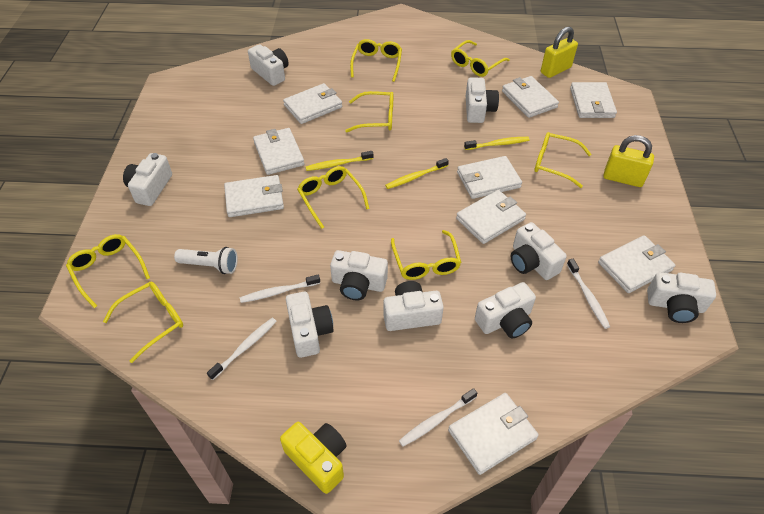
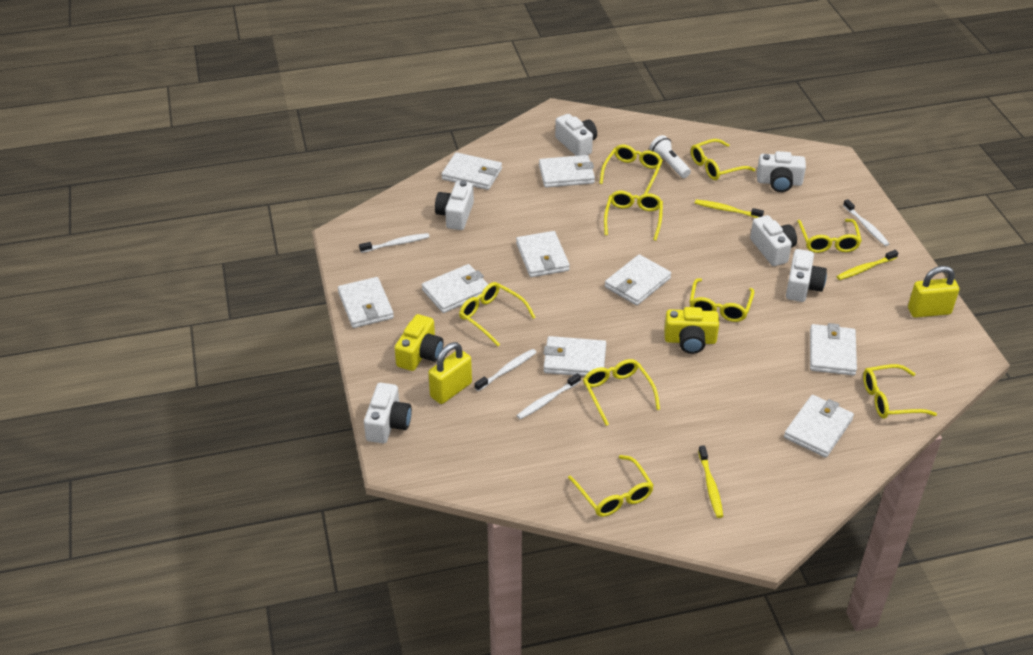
white camera: [123,153,172,206] [248,44,289,86] [286,292,333,358] [330,250,388,301] [383,281,444,331] [466,77,499,123] [475,282,536,339] [510,222,567,280] [647,272,716,323] = 9 -> [364,383,412,443] [435,180,474,230] [555,114,597,156] [750,215,797,266] [757,151,806,192] [786,249,827,302] = 6
yellow camera: [280,422,347,494] = 1 -> [395,314,444,371] [664,307,719,354] = 2
yellow glasses: [66,234,150,308] [103,282,183,363] [297,166,370,229] [345,91,393,133] [350,39,402,82] [391,230,461,280] [451,40,510,77] [534,132,592,188] = 8 -> [459,282,536,346] [568,455,654,517] [583,359,660,426] [599,144,663,194] [604,191,663,241] [689,278,754,322] [691,139,755,180] [797,219,862,253] [863,364,937,419] = 9

